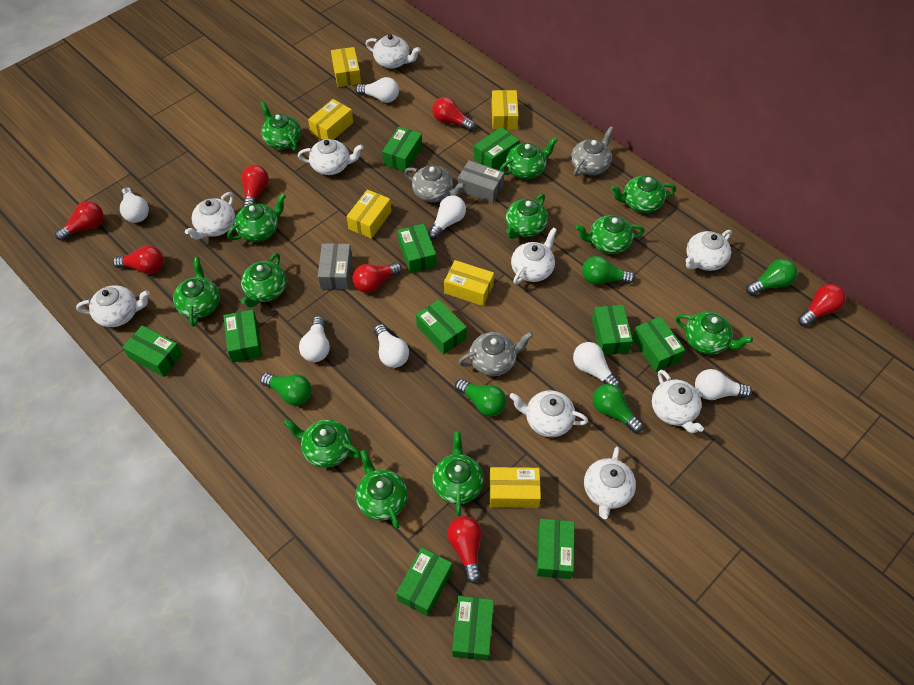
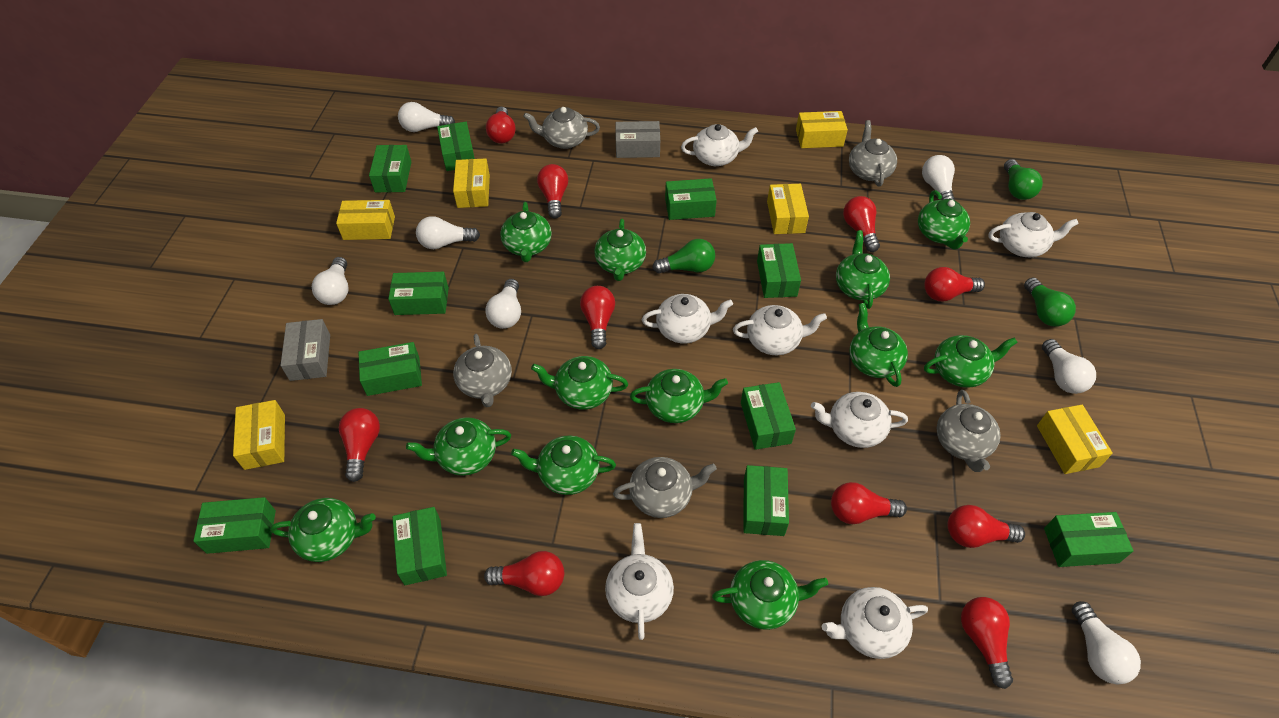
green light bulb: [260,373,312,406] [455,379,507,417] [582,256,635,285] [593,384,643,433] [746,259,797,295] = 5 -> [653,239,715,274] [1004,159,1043,200] [1024,277,1076,327] = 3
grey teapot: [404,165,465,202] [459,332,533,376] [571,126,614,177] = 3 -> [453,334,512,407] [523,107,600,149] [613,457,717,518] [849,120,897,187] [937,390,1001,472] = 5
red light bulb: [55,201,104,241] [113,246,164,274] [242,165,269,207] [352,262,402,293] [432,97,475,131] [447,516,482,584] [798,284,846,327] = 7 -> [339,408,380,482] [484,551,564,596] [486,107,516,144] [537,164,568,219] [580,286,615,349] [831,482,907,524] [843,196,880,252] [924,267,985,302] [947,505,1025,548] [961,597,1013,689] = 10
white teapot: [76,285,150,327] [185,192,235,240] [298,139,363,175] [366,34,421,69] [509,390,588,437] [511,228,557,284] [584,447,636,519] [652,370,704,433] [686,230,732,271] = 9 -> [605,523,674,640] [642,294,733,343] [681,124,758,166] [733,305,827,355] [811,392,908,448] [822,587,928,659] [988,212,1079,257] = 7

